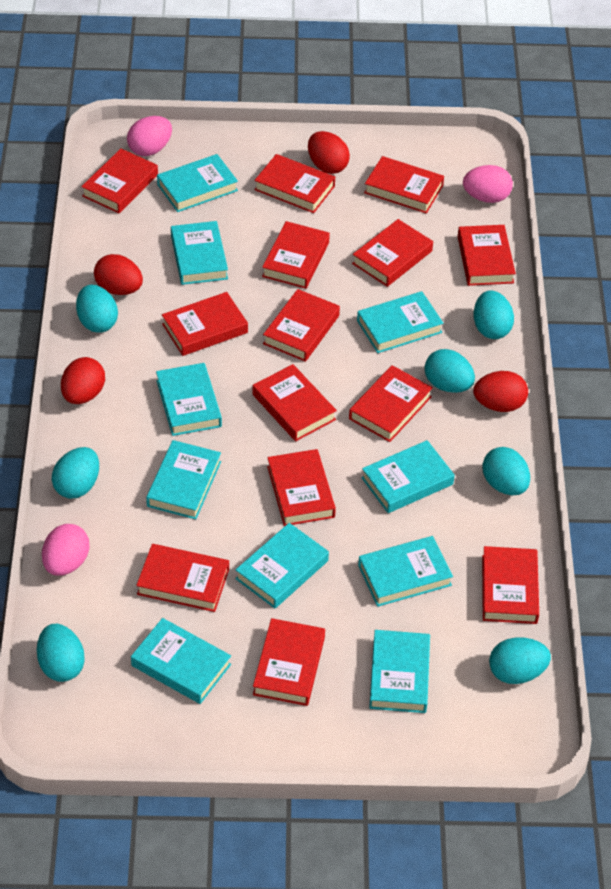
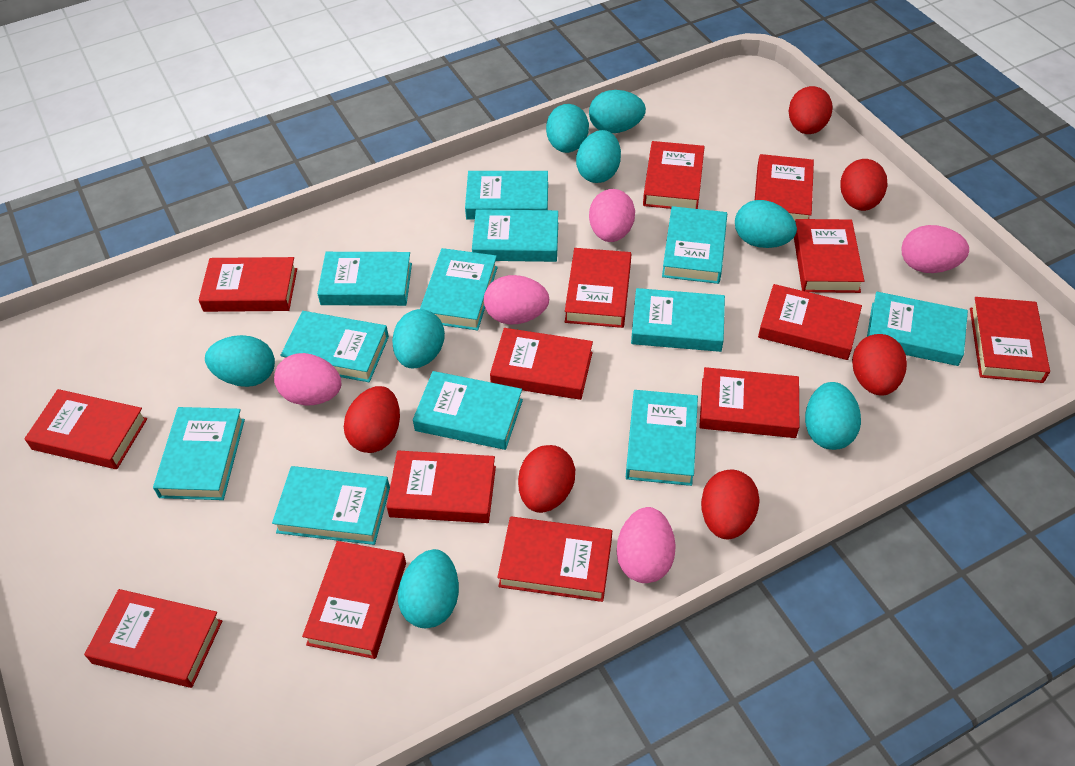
pink egg: [42,524,89,576] [127,116,172,156] [463,165,513,203] = 3 -> [274,353,341,405] [484,275,549,324] [589,189,635,242] [617,507,676,583] [902,225,969,273] = 5
red egg: [61,357,105,404] [94,254,143,295] [308,131,350,174] [473,371,528,412] = 4 -> [344,386,400,453] [518,445,575,513] [701,469,760,539] [789,86,833,134] [840,159,888,211] [852,334,907,396] = 6
turquoise book: [131,618,231,704] [146,440,221,519] [156,363,222,436] [157,154,238,212] [171,221,228,285] [235,523,329,609] [357,291,443,353] [358,536,453,607] [361,440,455,513] [369,630,430,713] = 10 -> [153,407,245,500] [272,466,390,545] [280,311,389,382] [317,252,412,306] [413,371,523,450] [420,248,498,330] [465,171,548,220] [472,209,558,262] [626,390,698,486] [631,288,725,352] [662,206,727,284] [867,292,968,366] = 12
turquoise egg: [37,624,85,682] [52,447,99,499] [76,285,118,333] [424,349,475,393] [474,290,514,339] [482,447,530,495] [489,637,551,684] = 7 -> [205,335,275,387] [392,309,445,368] [398,549,459,628] [546,104,589,153] [576,130,621,183] [589,90,646,133] [735,200,797,248] [805,382,861,450] = 8

